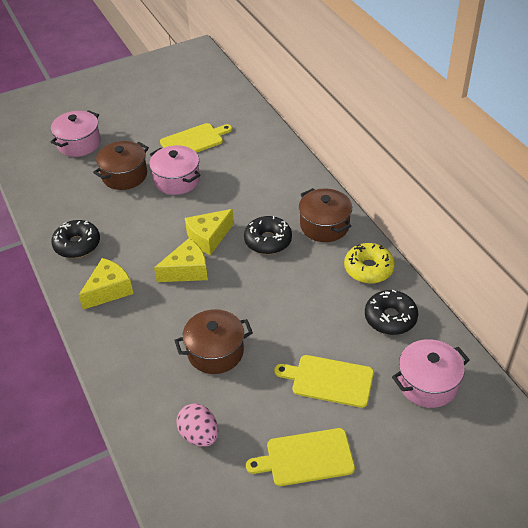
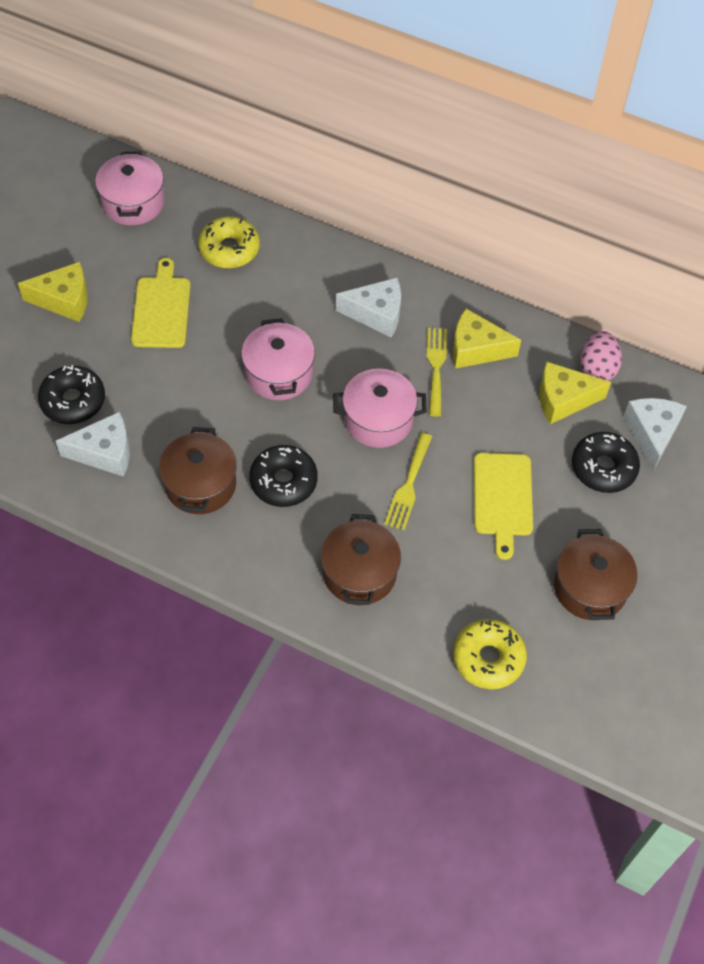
white cheese: none = 0 -> [56,412,130,477] [336,278,401,338] [623,398,687,471] = 3
yellow cutting board: [160,123,232,153] [246,428,355,486] [274,355,374,408] = 3 -> [131,258,190,348] [474,453,533,560] = 2
yellow donut: [344,243,395,284] = 1 -> [198,216,260,269] [453,619,527,689] = 2
yellow fork: none = 0 -> [384,433,432,530] [427,328,447,416] = 2

